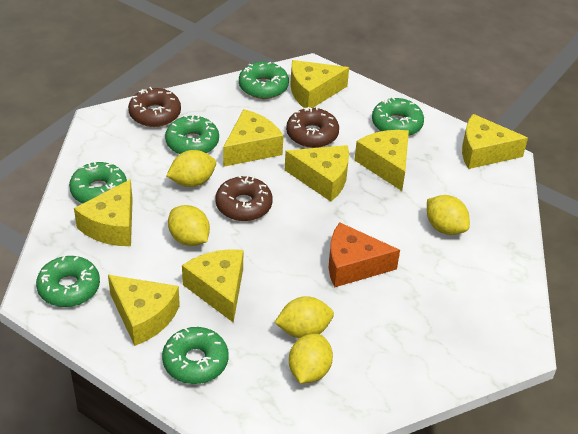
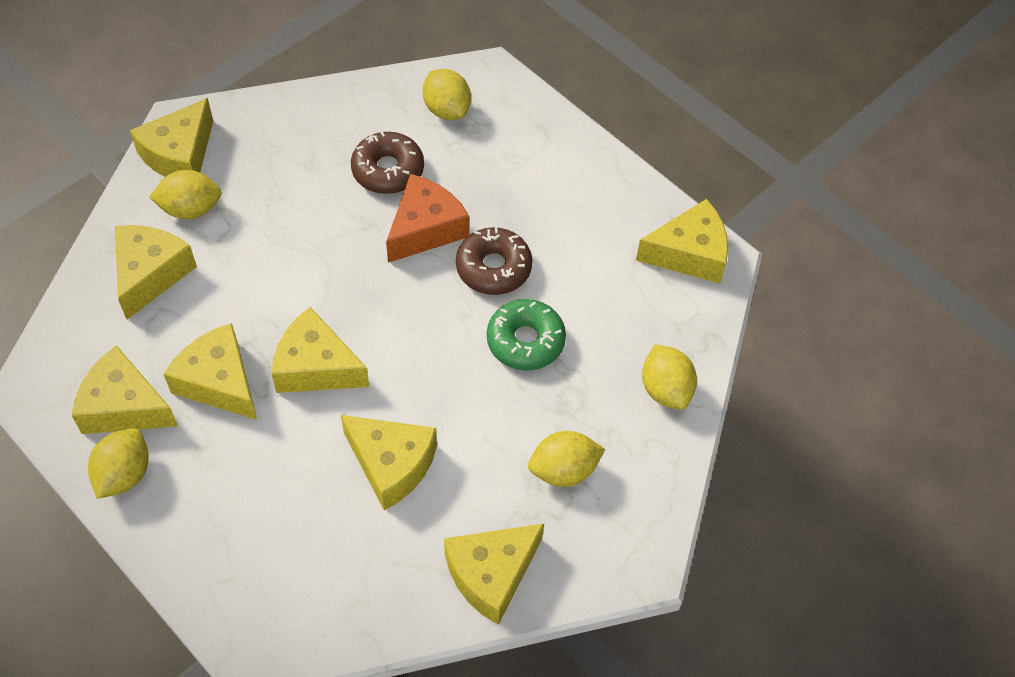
brown donut: [128,87,181,127] [215,175,273,221] [286,107,339,148] = 3 -> [351,131,424,194] [456,227,532,295] = 2
green donut: [36,256,100,307] [69,161,127,203] [162,327,229,384] [165,115,219,154] [239,62,289,99] [372,97,424,136] = 6 -> [487,299,566,371] = 1

